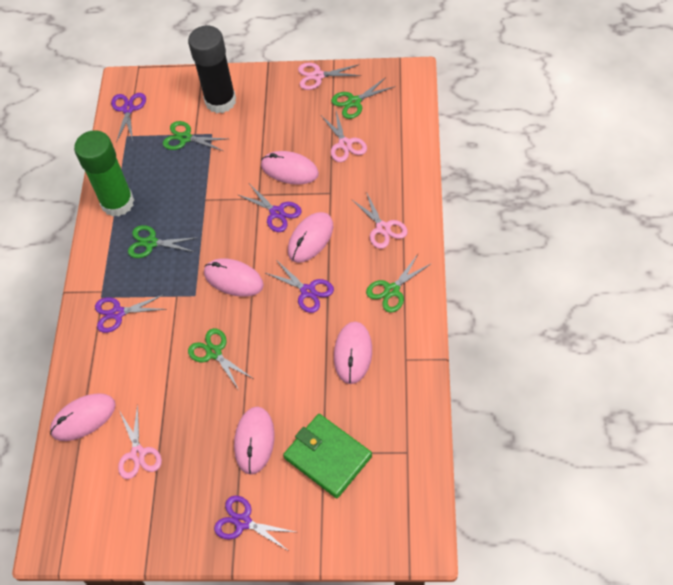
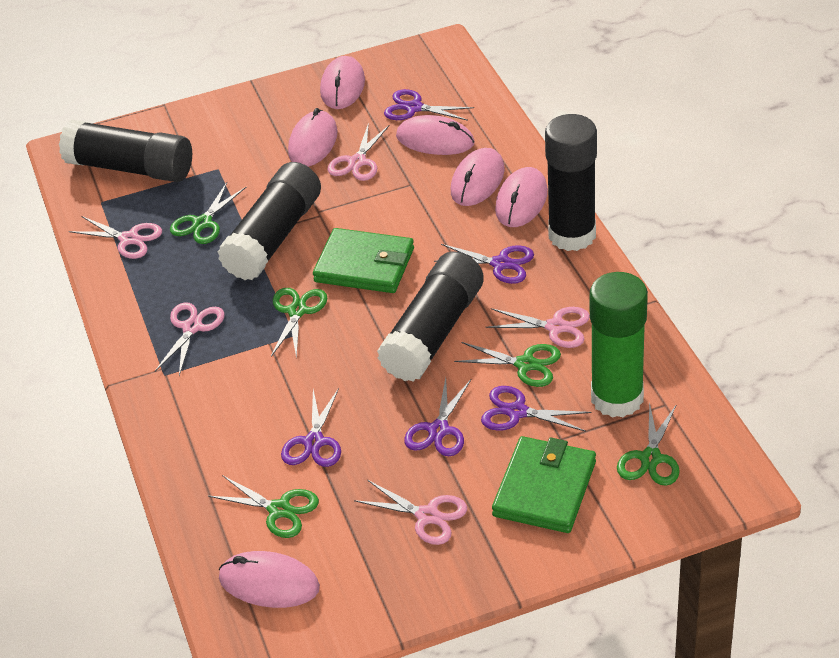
black glue stick: [188,25,236,113] = 1 -> [59,120,192,182] [218,162,321,280] [377,251,484,382] [545,114,597,251] = 4
green wallet: [283,414,372,498] = 1 -> [313,228,414,293] [492,436,596,533] = 2
pink scissors: [118,404,162,479] [298,63,361,90] [322,111,367,162] [351,192,408,249] = 4 -> [69,216,162,259] [155,302,225,376] [327,122,389,181] [354,480,467,545] [486,307,590,348] = 5

